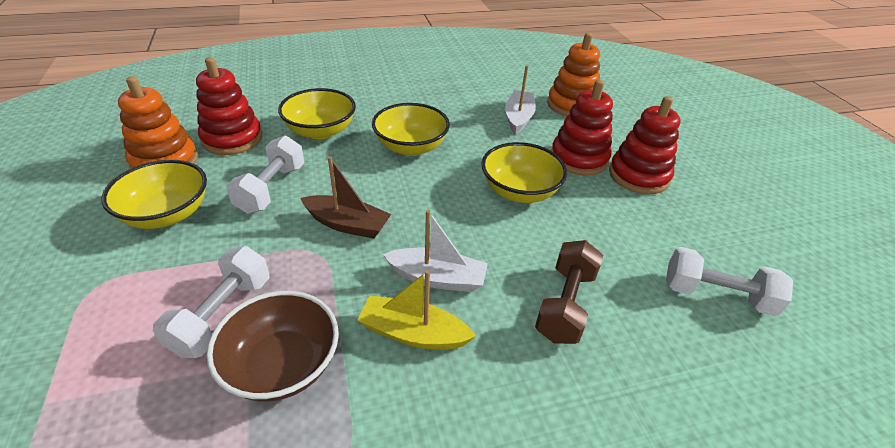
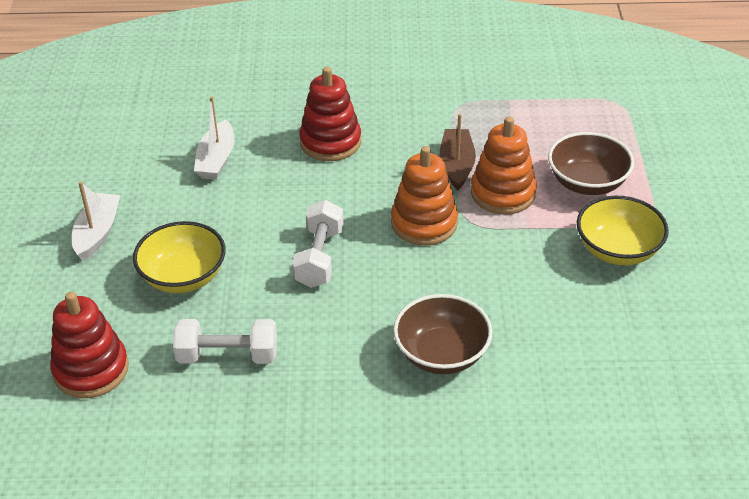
brown bowl: [207,291,339,402] = 1 -> [393,294,493,374] [548,132,634,195] = 2
brown dumbbell: [535,240,603,344] = 1 -> none = 0
red stacking toy: [196,57,262,155] [551,80,613,176] [609,96,680,194] = 3 -> [50,292,129,398] [299,67,361,161] = 2
white dumbbell: [153,246,269,358] [226,136,305,214] [666,247,793,316] = 3 -> [173,319,277,364] [292,200,344,288] = 2
yellow boat: [357,270,476,350] = 1 -> none = 0
yellow bowl: [101,160,207,229] [278,88,356,139] [372,103,450,156] [481,142,567,203] = 4 -> [133,221,226,293] [577,196,669,265] = 2

